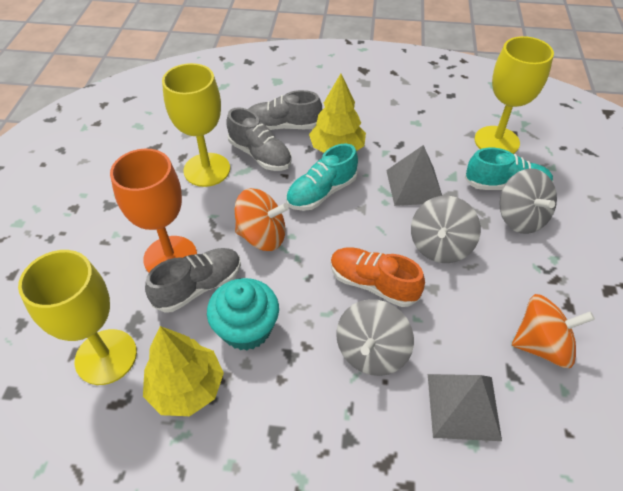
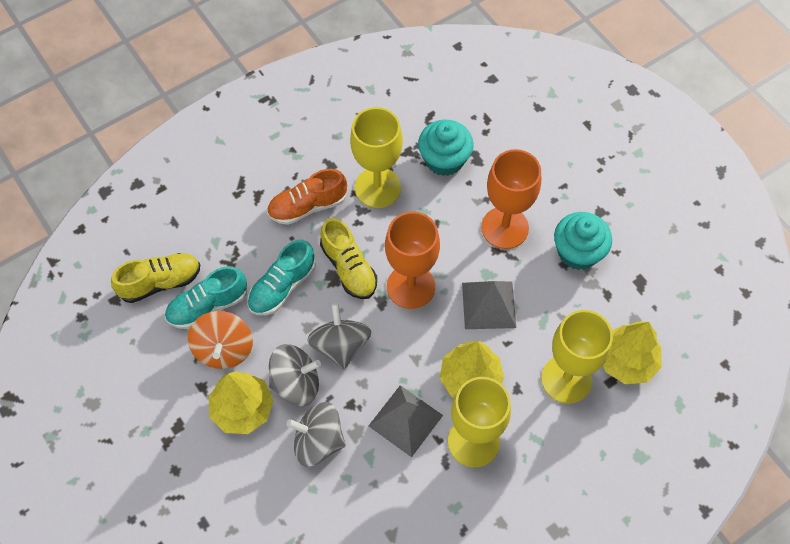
grey shoe: [145,248,241,312] [226,107,292,171] [248,90,322,130] = 3 -> none = 0
orange goblet: [110,149,197,273] = 1 -> [385,212,440,309] [481,149,541,249] = 2
orange spinning top: [235,188,289,251] [512,294,595,368] = 2 -> [188,311,253,369] = 1
turquoise cupcake: [207,278,279,350] = 1 -> [418,119,474,176] [554,212,612,270] = 2
yellow shoe: none = 0 -> [111,253,200,303] [320,218,377,299] = 2
yellow tree: [143,326,224,416] [309,74,366,153] = 2 -> [209,371,274,434] [440,341,504,398] [603,322,662,384] = 3

